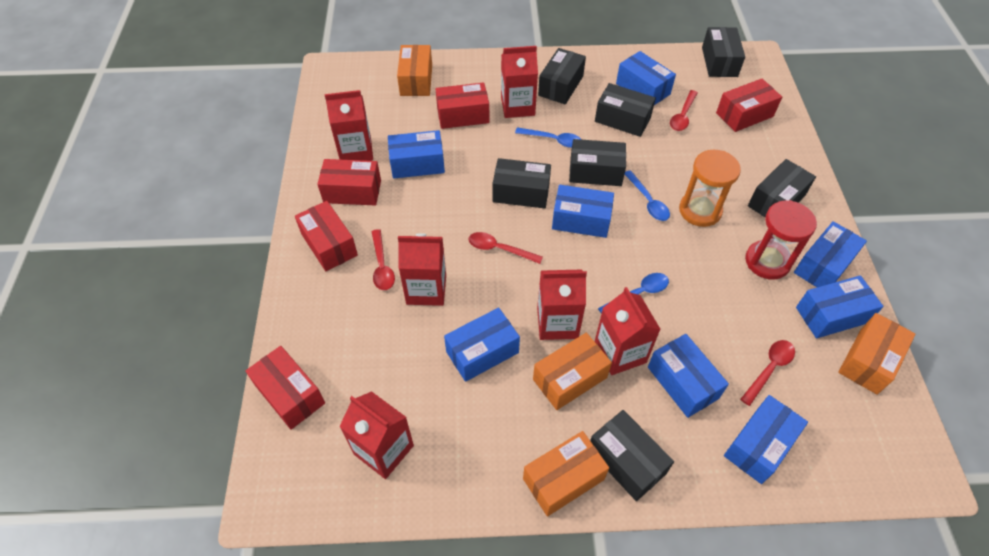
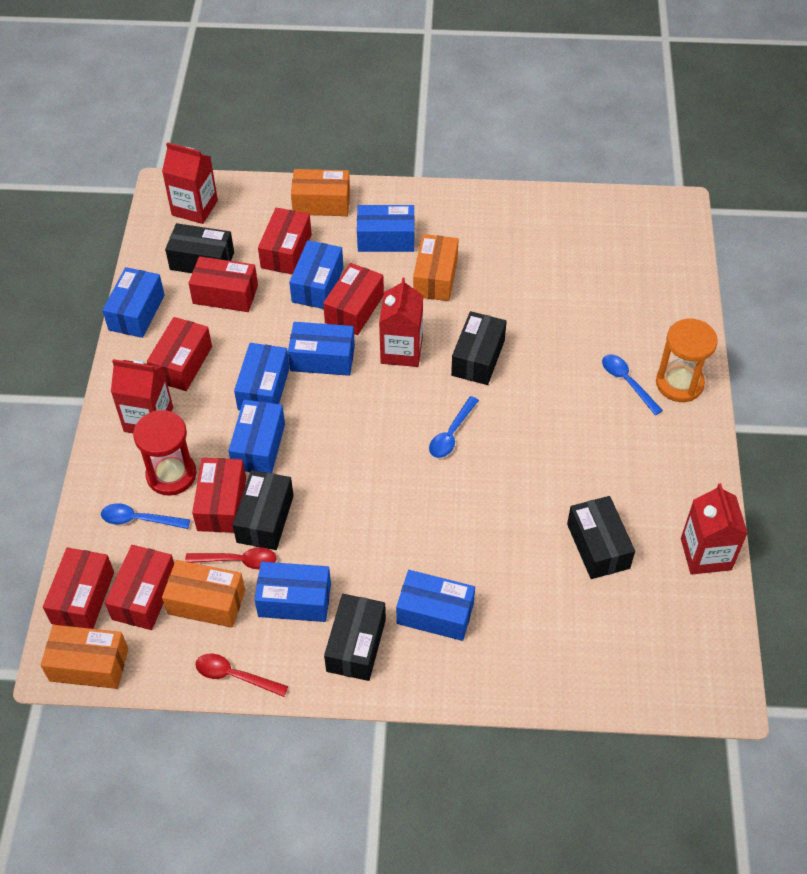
black box: [493,158,551,208] [538,48,586,104] [569,139,626,186] [590,410,674,501] [595,83,656,137] [702,27,745,77] [748,159,816,218] = 7 -> [165,223,234,273] [232,470,294,550] [324,594,386,681] [451,311,507,385] [567,496,635,579] = 5
red box: [245,346,325,430] [295,201,358,271] [317,159,381,205] [436,82,489,129] [716,79,782,132] = 5 -> [43,547,114,629] [105,545,174,630] [147,317,212,391] [189,256,258,312] [192,458,246,533] [258,208,312,274] [323,263,384,335] = 7
red carton: [325,90,373,161] [339,391,414,479] [398,233,446,306] [501,46,538,118] [537,269,587,340] [595,287,661,375] = 6 -> [111,359,173,433] [162,142,218,224] [379,278,423,367] [681,483,748,575] = 4
red spoon: [372,229,395,290] [468,232,543,264] [670,90,698,131] [740,340,795,406] = 4 -> [185,547,276,569] [195,654,288,697] = 2

